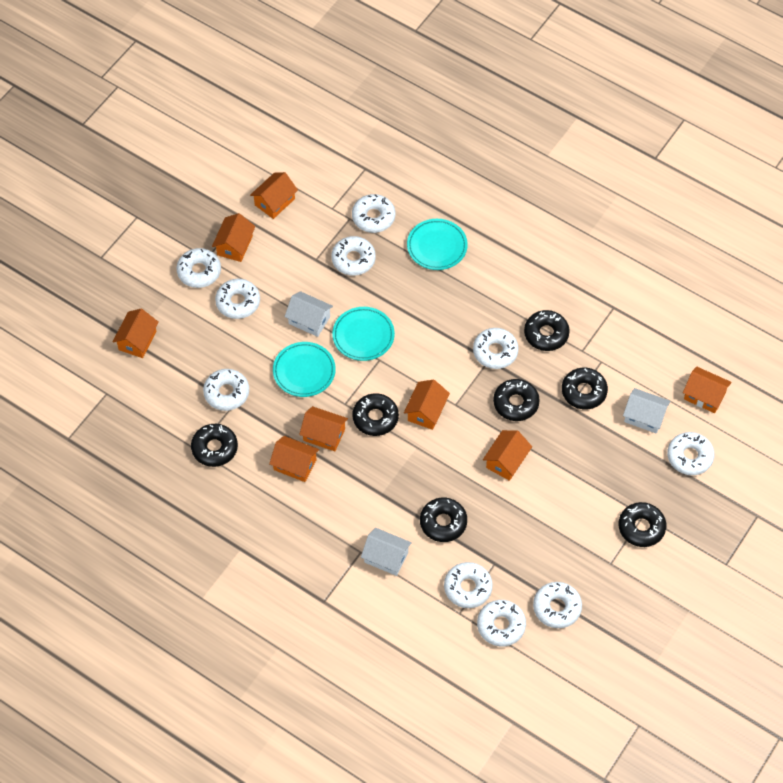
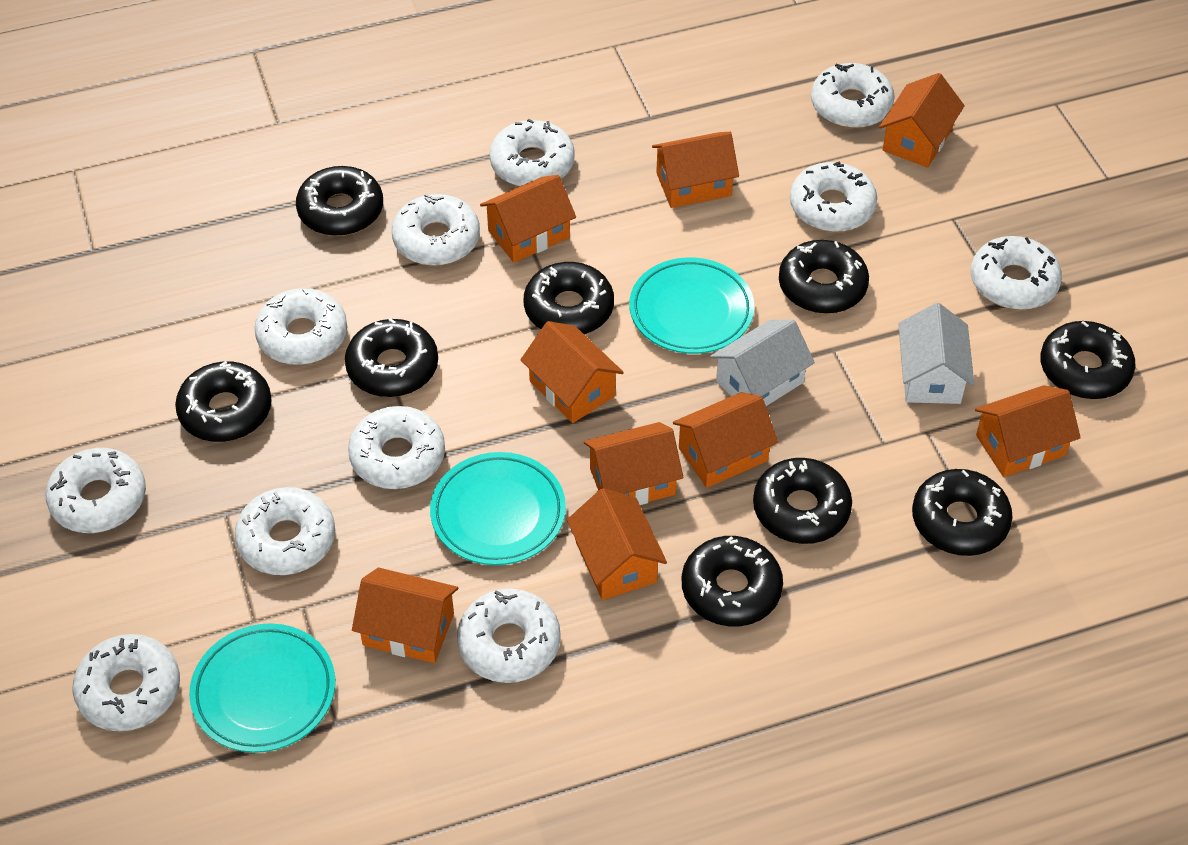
black donut: [191,424,238,467] [353,393,399,436] [420,498,467,542] [493,379,540,421] [524,310,570,351] [562,368,608,409] [619,502,666,547] = 7 -> [175,361,272,442] [296,166,383,236] [345,318,438,397] [524,262,614,334] [682,536,783,626] [753,458,852,544] [779,240,869,314] [912,469,1013,556] [1040,321,1136,399] = 9
orange house: [113,309,159,358] [212,213,256,262] [250,172,298,219] [269,436,319,482] [299,406,348,451] [404,380,450,430] [483,430,532,481] [683,367,732,413] = 8 -> [352,567,458,663] [480,175,576,263] [521,321,624,423] [567,488,667,600] [584,422,683,505] [652,132,739,208] [673,392,778,488] [879,73,965,168] [975,385,1081,477] = 9
white donut: [177,248,221,288] [203,369,249,411] [215,279,260,319] [332,236,376,276] [352,194,395,233] [444,562,493,608] [473,328,519,369] [477,600,526,646] [533,582,582,628] [667,432,714,475] = 10 -> [45,448,146,533] [72,634,180,731] [235,487,335,575] [254,288,347,365] [348,406,445,489] [392,194,480,266] [457,589,561,683] [489,119,575,187] [790,162,877,232] [811,63,895,128] [971,236,1062,310] = 11
white house: [284,291,333,337] [361,528,412,576] [623,388,671,434] = 3 -> [710,319,815,406] [898,303,974,404] = 2

